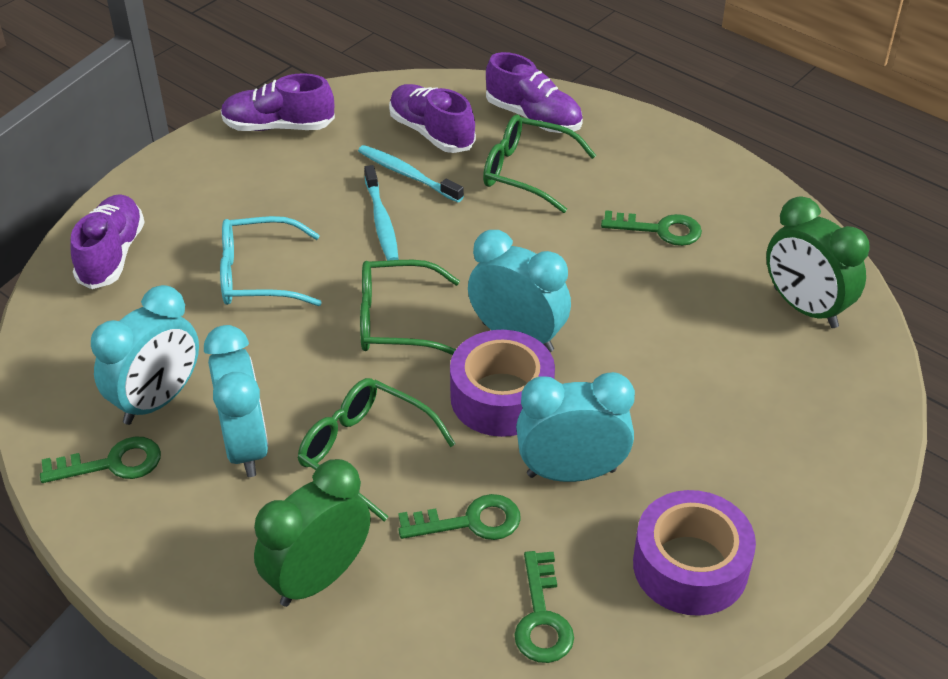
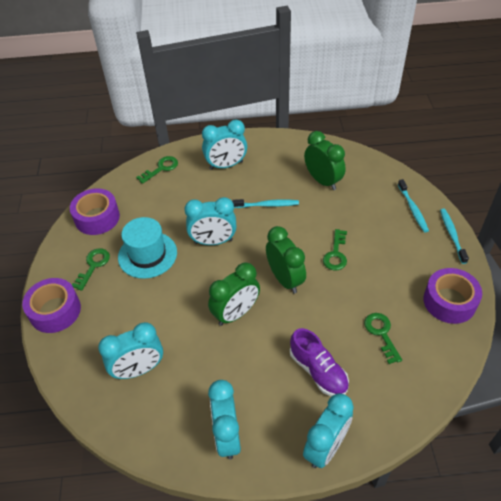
green clock: [254,459,371,607] [766,196,870,328] = 2 -> [208,263,260,326] [266,226,306,293] [304,131,346,190] = 3
green glasses: [298,378,456,521] [360,260,460,355] [483,114,596,213] = 3 -> none = 0
purple shoe: [70,194,145,289] [221,73,335,131] [389,84,476,153] [486,52,583,133] = 4 -> [290,328,349,396] = 1
purple tape: [450,330,555,437] [633,490,756,616] = 2 -> [22,278,81,333] [70,188,120,235] [423,268,482,324] = 3
turquoise clock: [91,285,199,425] [204,325,268,477] [468,230,571,352] [516,372,635,482] = 4 -> [98,322,163,379] [184,197,236,245] [202,120,247,170] [208,380,241,460] [303,393,354,468] = 5
turquoise glasses: [220,216,322,306] = 1 -> none = 0
turquoise hat: none = 0 -> [118,217,177,279] = 1
turquoise toothbrush: [358,145,464,202] [364,165,399,261] = 2 -> [232,199,299,208] [398,179,429,232] [440,209,469,264] = 3

